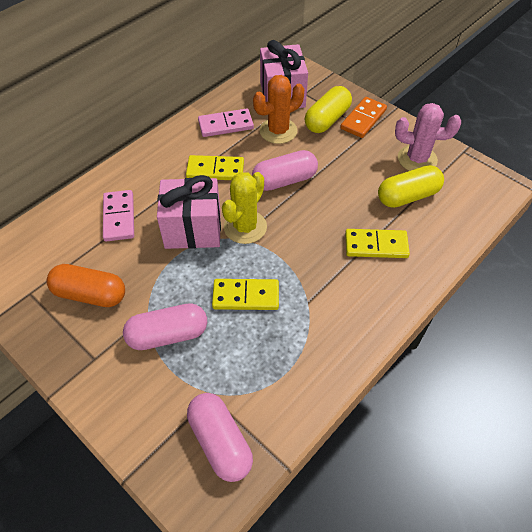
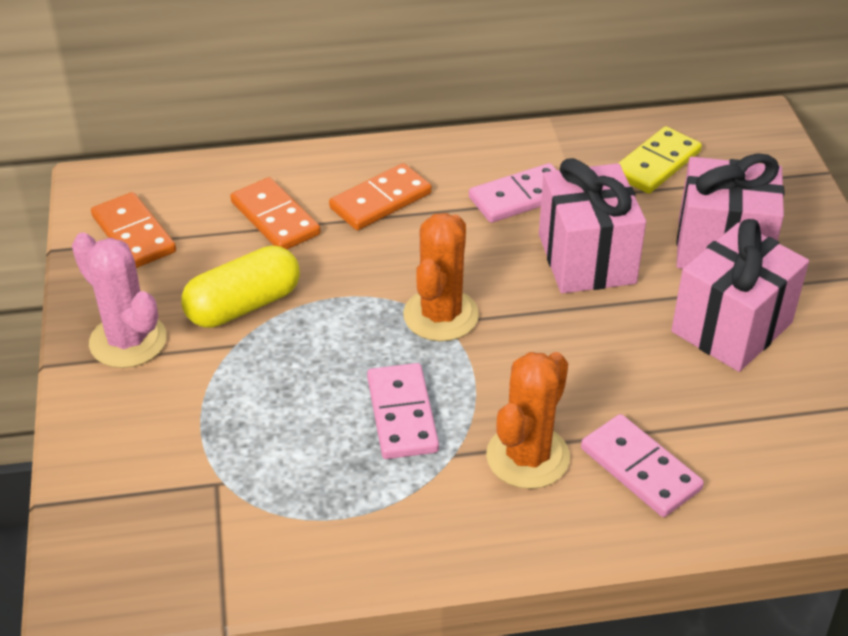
orange cactus: [253,75,304,144] = 1 -> [403,213,479,341] [486,352,570,489] = 2
orange capsule: [46,264,125,307] = 1 -> none = 0
orange domino: [340,97,387,138] = 1 -> [91,192,176,268] [230,177,321,249] [329,163,432,230] = 3
pink capsule: [123,303,207,350] [187,393,253,482] [252,150,318,191] = 3 -> none = 0
pink domino: [103,190,134,241] [198,108,254,137] = 2 -> [367,363,439,459] [469,163,557,223] [581,414,704,517] = 3
pink gift: [157,175,221,249] [260,40,308,108] = 2 -> [539,158,646,293] [671,219,809,372] [676,153,785,269] = 3
yellow cactus: [222,172,267,244] = 1 -> none = 0
yellow capsule: [305,86,352,133] [378,165,444,208] = 2 -> [181,245,300,328] = 1
yellow domino: [186,155,244,180] [212,279,279,310] [345,229,410,258] = 3 -> [619,126,702,194] = 1

